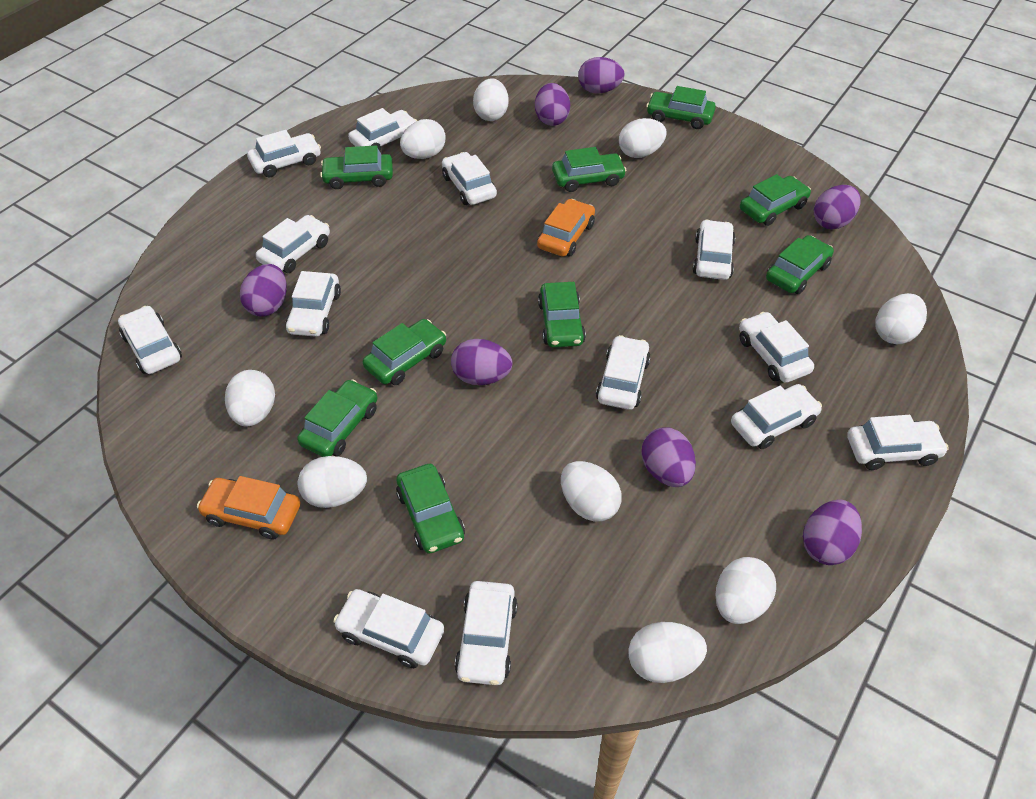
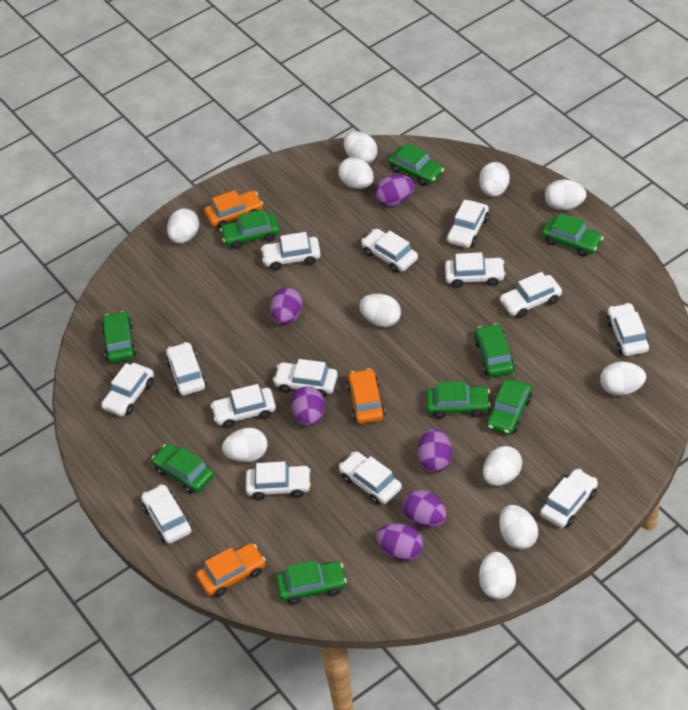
orange car: [197,476,301,540] [537,199,595,257] = 2 -> [196,543,265,597] [204,190,263,229] [347,368,385,424] = 3
purple egg: [240,264,287,317] [451,339,512,385] [535,83,570,126] [578,57,625,93] [641,427,696,487] [803,499,862,565] [814,185,861,229] = 7 -> [270,287,303,325] [291,386,325,426] [375,175,414,207] [376,523,423,561] [403,490,447,528] [418,428,452,472] = 6
white car: [118,306,182,374] [247,130,321,177] [256,215,330,273] [286,271,341,337] [333,589,444,668] [348,108,417,151] [442,152,497,205] [455,581,518,685] [596,335,651,410] [693,220,736,280] [731,384,822,449] [739,312,814,383] [847,415,949,470] = 13 -> [101,363,154,417] [141,484,192,544] [166,342,207,396] [210,384,276,428] [246,461,311,500] [261,232,321,270] [273,359,338,398] [339,451,402,505] [361,229,418,273] [445,252,505,288] [447,200,489,248] [500,272,562,318] [540,469,598,528] [606,303,650,356] = 14
white egg: [225,370,275,427] [298,456,367,508] [400,119,446,159] [473,78,509,121] [561,461,622,522] [619,118,667,158] [628,622,707,683] [716,557,776,624] [875,293,927,344] = 9 -> [167,208,199,244] [222,428,268,462] [338,157,374,189] [344,131,378,164] [359,294,401,327] [479,162,510,197] [479,552,516,599] [483,446,522,486] [499,505,538,550] [545,179,586,210] [600,362,646,396] = 11

